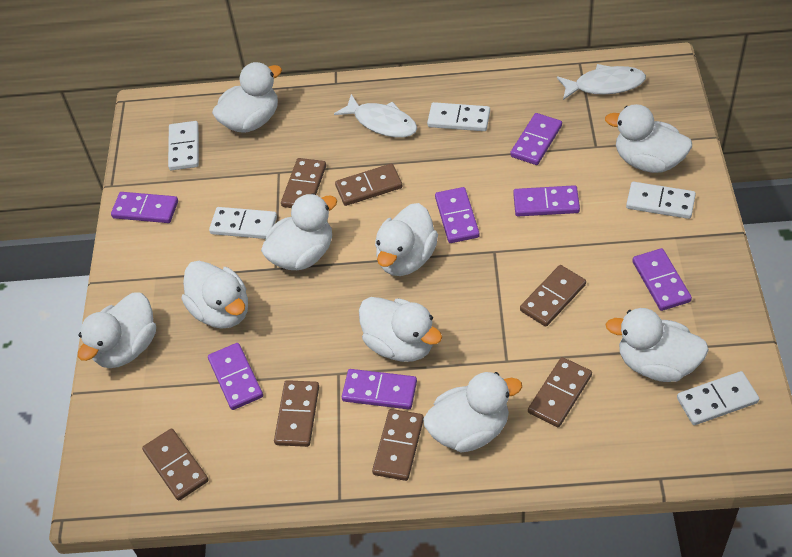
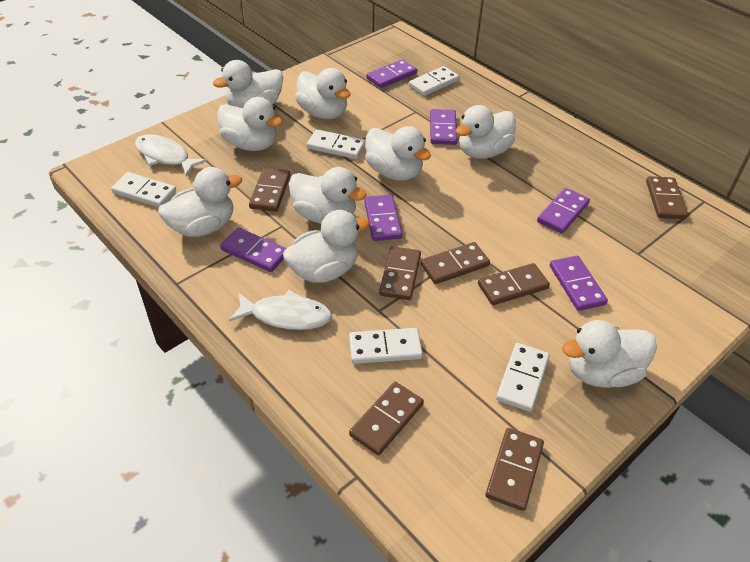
purple domino: [111,192,178,223] [208,343,263,410] [342,369,417,409] [435,187,480,243] [510,113,562,165] [513,185,580,216] [632,248,692,311] = 7 -> [220,228,287,272] [364,195,402,241] [366,59,417,88] [430,109,457,145] [537,188,590,234] [550,256,608,311] = 6

